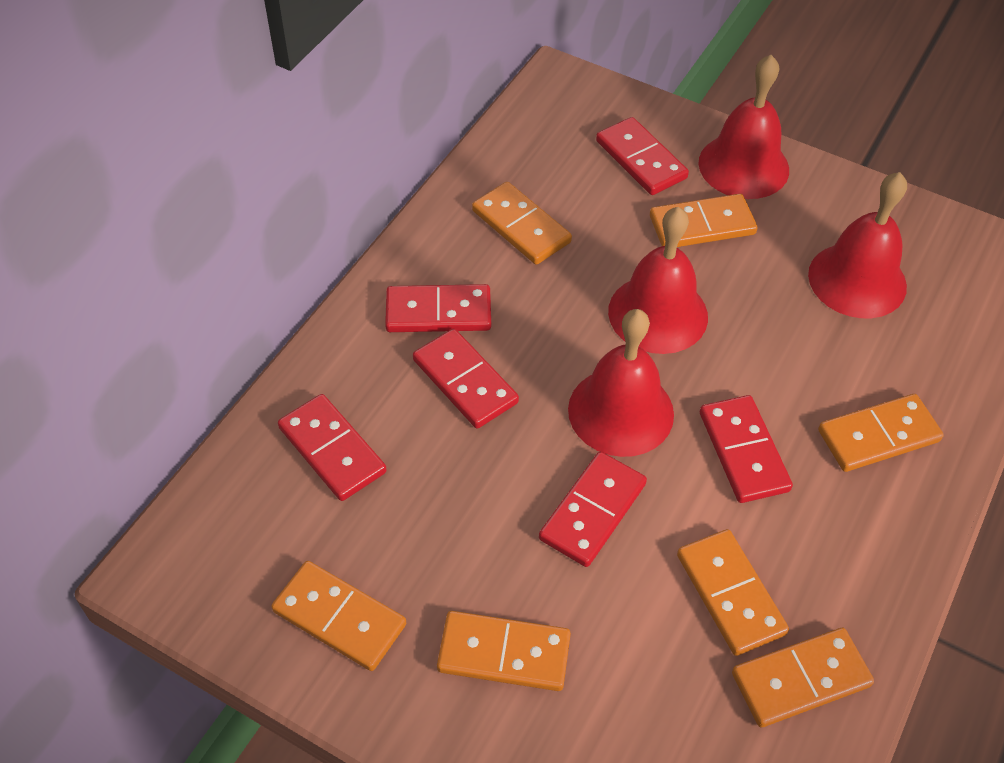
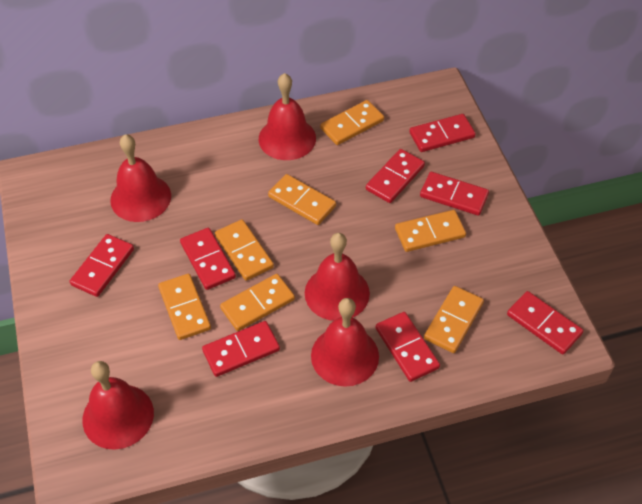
red bell: [568,309,674,457] [608,207,708,354] [699,55,789,199] [808,172,907,318] = 4 -> [83,361,154,450] [110,134,171,222] [259,73,316,160] [305,233,370,321] [311,298,379,387] = 5
red domino: [278,394,387,501] [385,284,491,332] [413,329,519,429] [539,452,647,567] [596,117,689,195] [700,395,793,503] = 6 -> [70,234,134,297] [180,228,236,290] [202,321,280,377] [366,149,425,203] [376,312,440,382] [409,114,476,152] [420,172,489,216] [507,291,583,355] = 8

